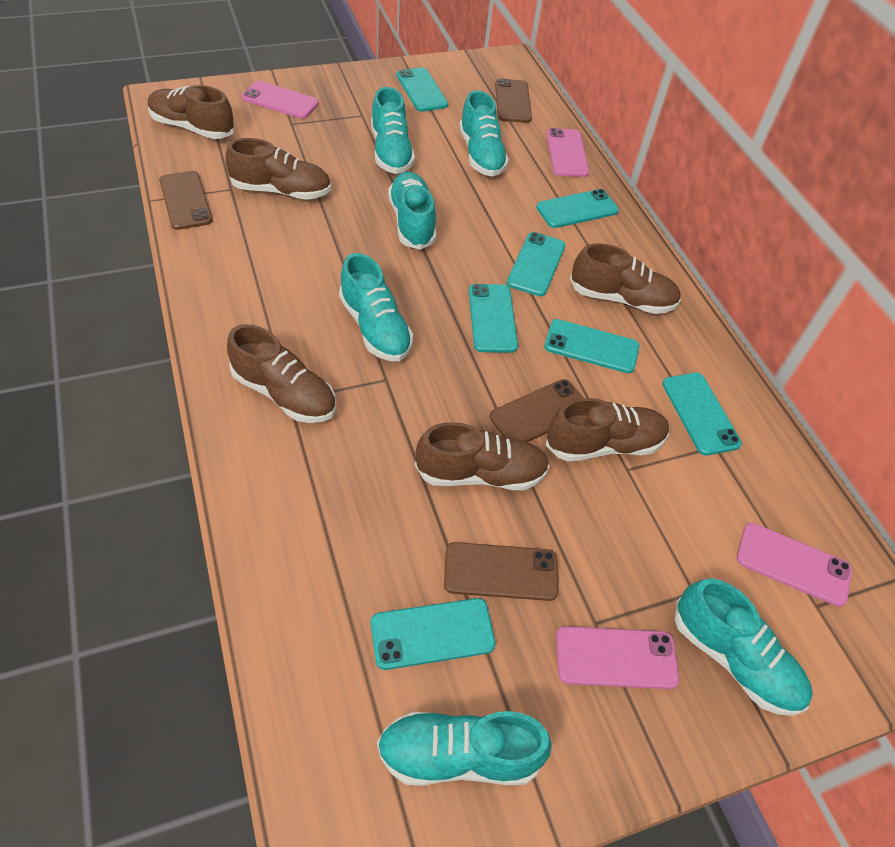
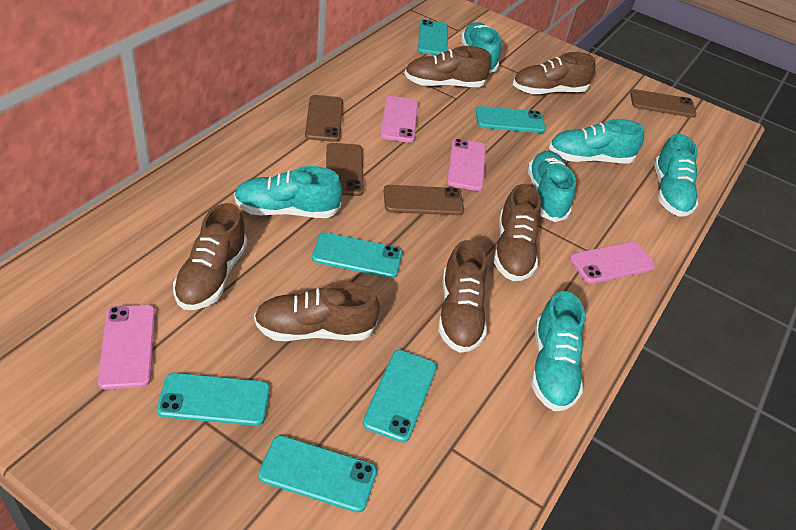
turquoise phone: [371,598,496,670] [396,68,448,112] [469,284,518,353] [507,232,566,296] [536,189,619,228] [544,319,639,373] [662,373,742,456] = 7 -> [157,373,270,426] [258,435,377,513] [312,232,402,278] [363,350,437,442] [418,19,448,55] [476,106,546,133] = 6

